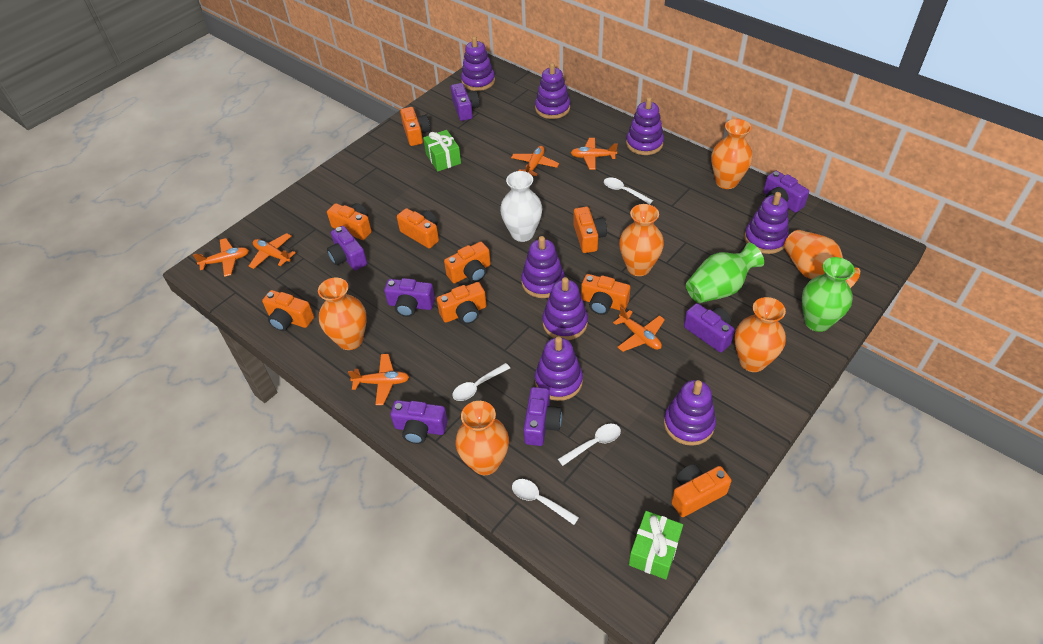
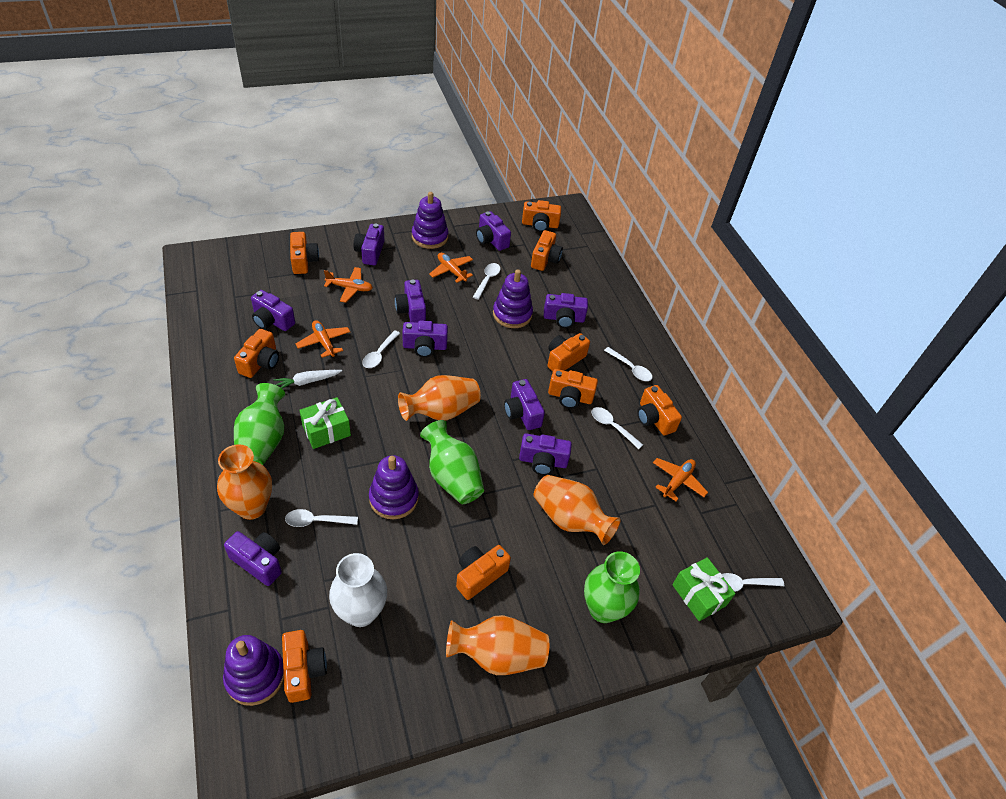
green vase: [686,243,764,303] [802,257,855,332] = 2 -> [234,383,285,465] [420,420,484,504] [584,551,640,623] = 3
orange plane: [193,238,249,277] [249,233,296,269] [348,354,409,405] [511,146,559,176] [571,138,618,170] [613,307,665,352] = 6 -> [296,320,350,358] [324,267,373,303] [429,253,473,283] [653,458,708,501] = 4
orange vase: [318,277,367,350] [456,401,509,475] [619,204,664,276] [711,119,753,189] [735,297,786,372] [784,230,860,288] = 6 -> [217,444,272,520] [398,375,481,421] [446,615,549,675] [534,475,621,545] = 4
purple camera: [327,226,367,271] [384,278,435,317] [390,400,448,444] [451,83,480,121] [523,387,562,446] [684,303,735,352] [763,171,809,213] = 7 -> [224,531,282,586] [251,290,295,331] [353,224,385,265] [395,279,426,323] [402,320,448,357] [476,211,511,251] [504,379,545,430] [519,433,572,475] [544,293,588,328] = 9
purple stacking toy: [461,36,495,91] [521,236,565,298] [535,63,570,119] [535,337,583,401] [542,277,588,340] [626,97,664,155] [664,380,716,446] [744,192,789,254] = 8 -> [223,635,284,706] [369,455,419,519] [412,192,448,249] [493,269,533,328] = 4
white carrot: none = 0 -> [274,370,342,389] = 1
white spoon: [453,363,510,401] [512,479,579,525] [558,424,621,466] [604,177,653,204] = 4 -> [285,509,358,527] [362,330,400,368] [473,263,500,300] [592,407,643,449] [604,347,653,381] [722,573,785,592] = 6

